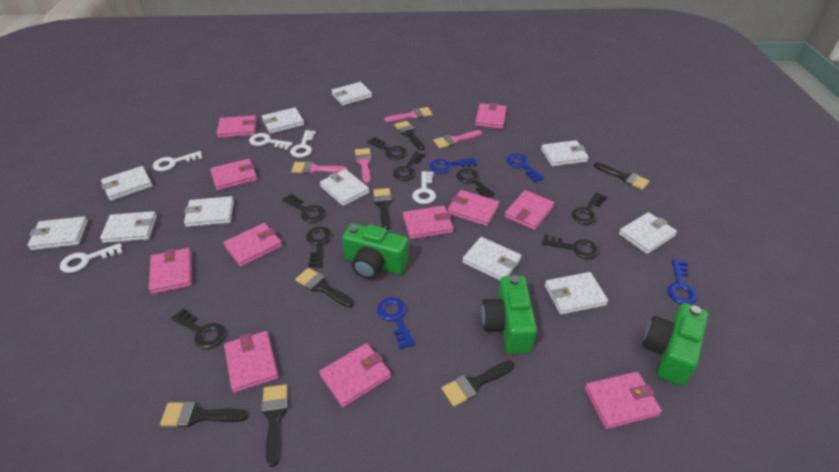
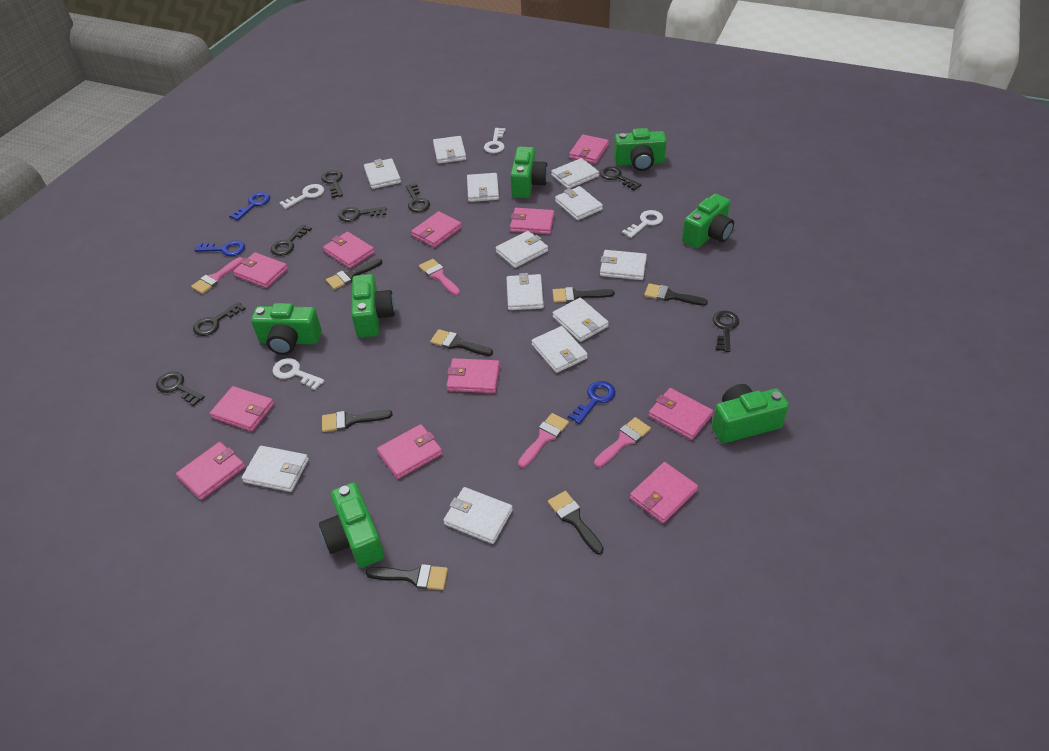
blue key: [377,297,415,350] [429,157,477,173] [506,153,544,182] [667,259,698,304] = 4 -> [194,240,245,256] [229,192,270,221] [568,381,616,424] = 3
green camera: [342,223,409,279] [481,275,537,354] [643,303,708,386] = 3 -> [251,303,322,355] [319,482,384,568] [351,274,395,338] [510,147,548,198] [614,128,667,171] [682,194,734,248] [712,384,789,443] = 7
white key: [60,243,123,273] [153,151,203,171] [249,133,293,150] [290,130,316,158] [412,171,436,204] = 5 -> [273,358,324,390] [279,184,324,209] [484,128,505,153] [622,210,663,238] = 4
white wallet: [28,216,88,250] [100,211,157,243] [101,166,153,201] [184,196,234,227] [262,108,304,134] [320,169,370,206] [331,82,372,106] [462,237,521,280] [541,140,589,167] [545,272,608,315] [619,212,677,254] = 11 -> [242,446,309,492] [364,158,401,189] [433,136,466,164] [443,487,513,544] [467,173,499,202] [496,231,548,268] [507,273,544,310] [532,326,588,373] [551,158,599,189] [553,298,609,342] [555,186,603,220] [600,250,647,280] = 12

